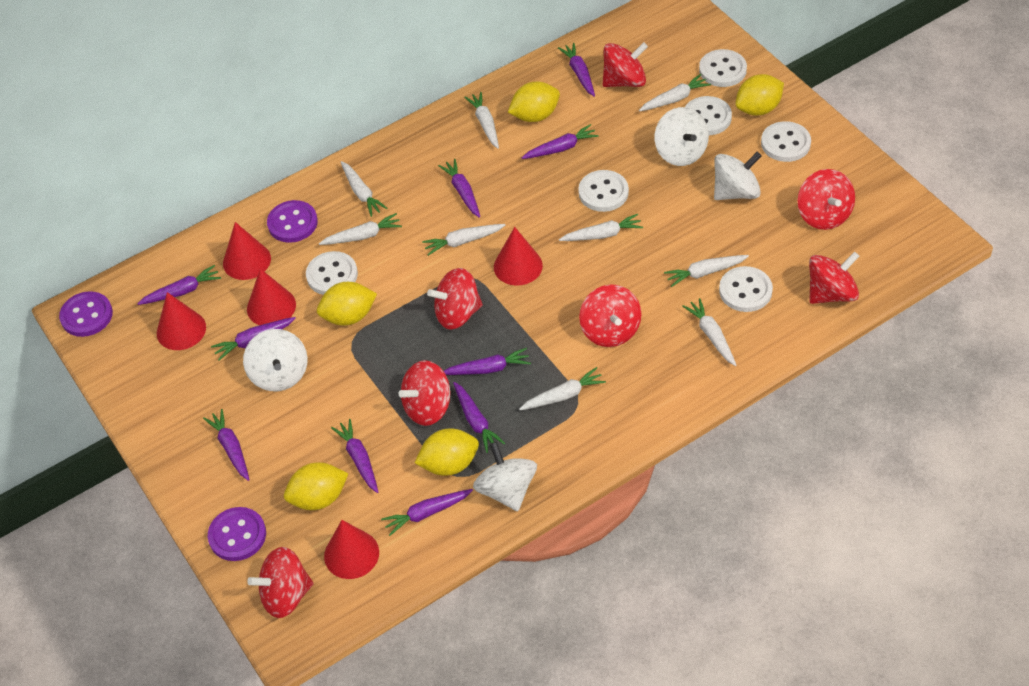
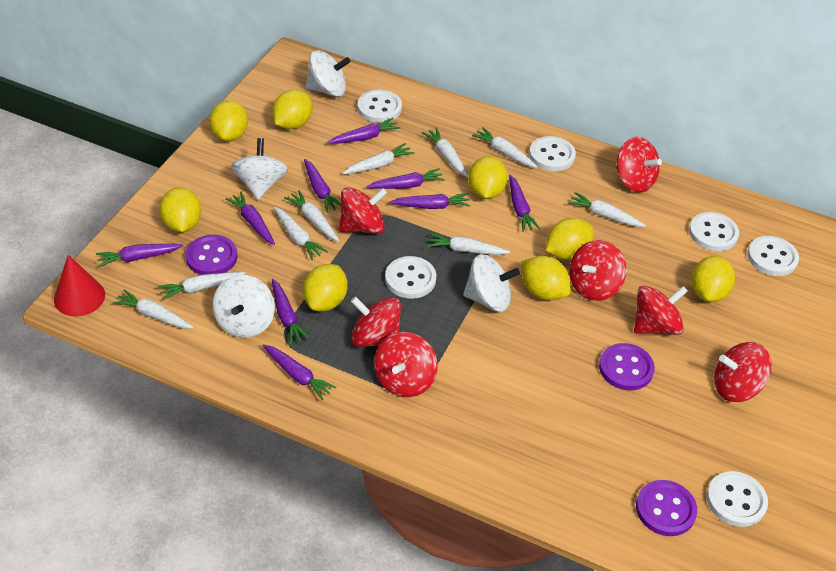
purple carrot: [137,265,221,305] [203,409,250,481] [211,317,296,360] [331,419,378,493] [381,489,473,536] [438,159,480,218] [444,348,531,375] [453,382,505,453] [522,124,599,159] [558,43,595,97] = 10 -> [96,244,183,267] [225,192,275,245] [262,344,337,400] [272,279,310,345] [304,159,341,213] [327,118,400,144] [366,168,445,189] [390,193,471,209] [509,175,540,232] = 9
red cone: [157,292,206,350] [223,222,271,280] [247,269,296,325] [324,520,379,579] [494,227,543,286] = 5 -> [54,255,105,316] = 1
yellow lemon: [284,462,349,510] [317,282,377,326] [415,428,479,476] [508,82,560,122] [736,74,784,116] = 5 -> [159,187,201,232] [209,100,248,142] [272,90,312,129] [303,264,348,311] [468,156,508,199] [521,256,571,300] [546,218,594,260] [691,256,735,302] = 8

